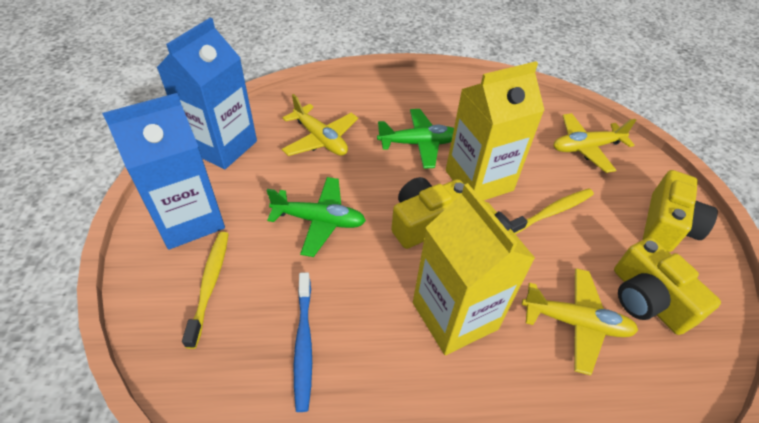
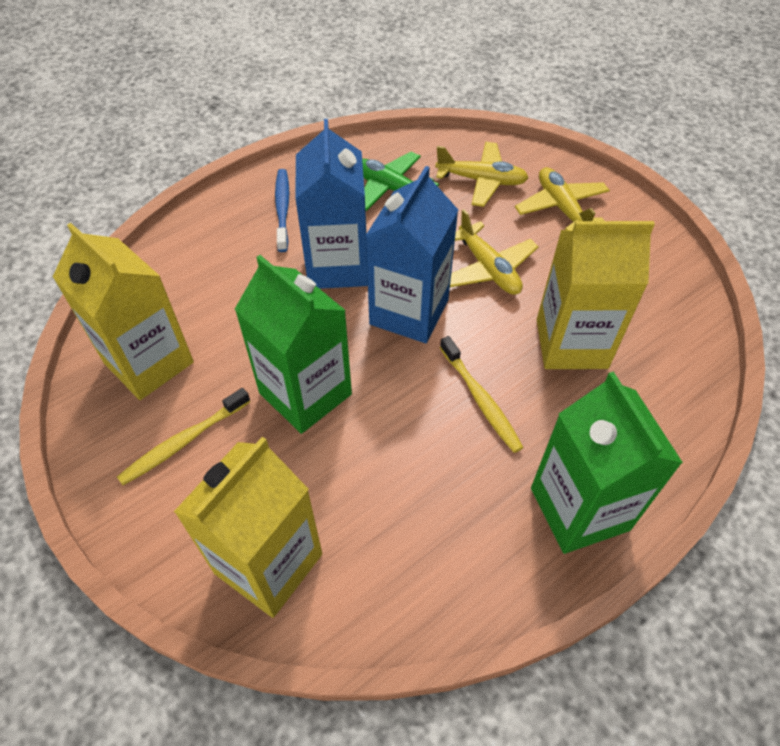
green carton: none = 0 -> [235,255,352,434] [531,371,683,554] = 2
green plane: [266,177,366,257] [377,109,454,169] = 2 -> [362,152,439,211] = 1
yellow camera: [391,177,464,249] [614,237,721,335] [643,170,718,252] = 3 -> none = 0
yellow carton: [413,183,535,355] [446,61,545,201] = 2 -> [53,223,194,400] [174,437,322,618] [537,221,655,369] = 3

